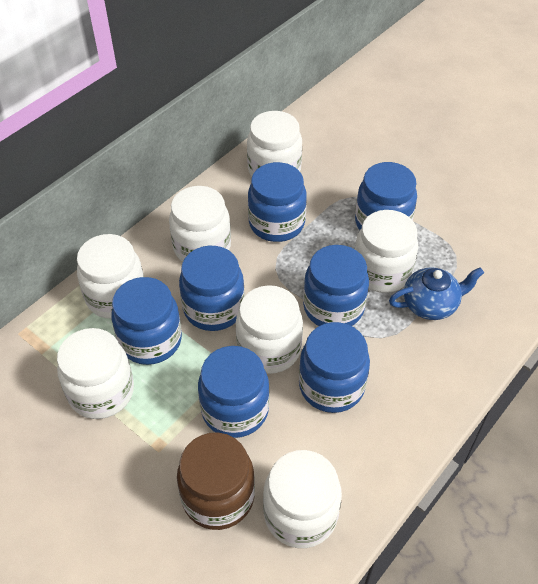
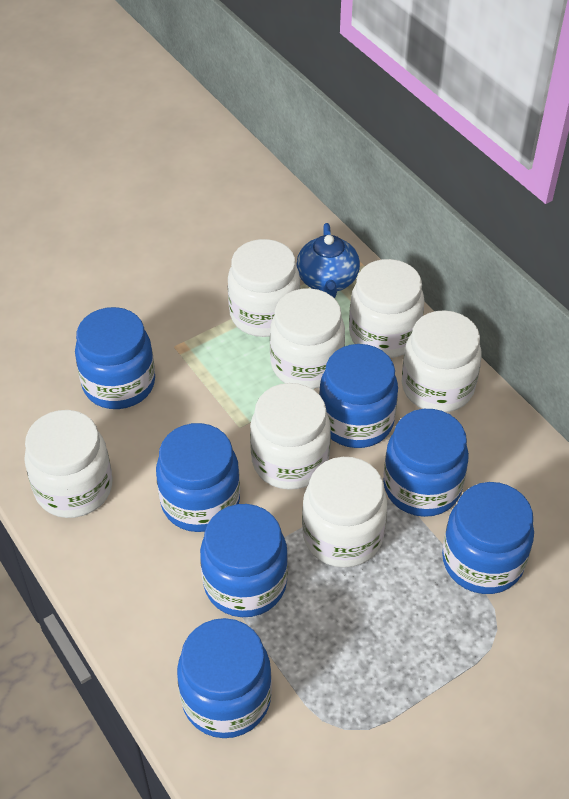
brown jar: [177,433,255,530] = 1 -> none = 0

